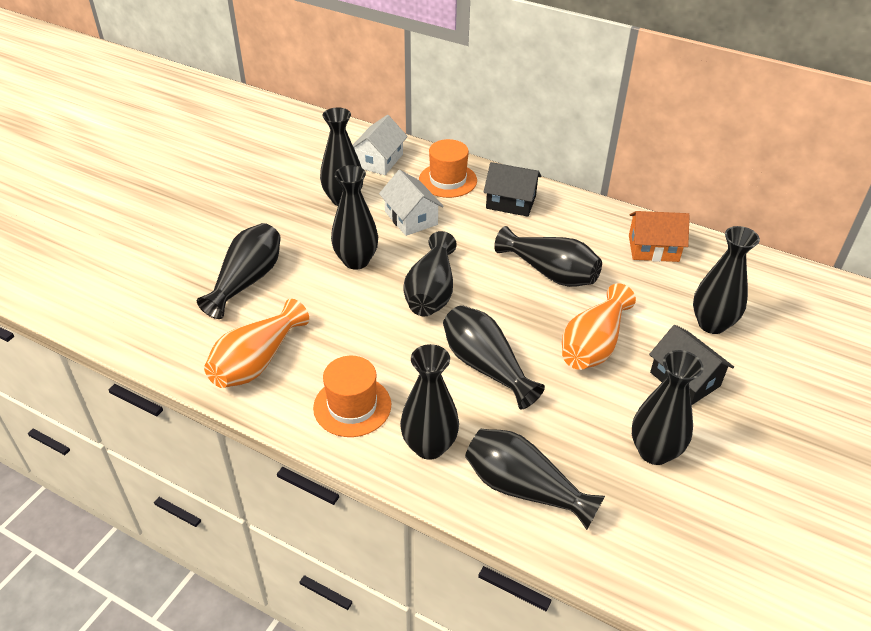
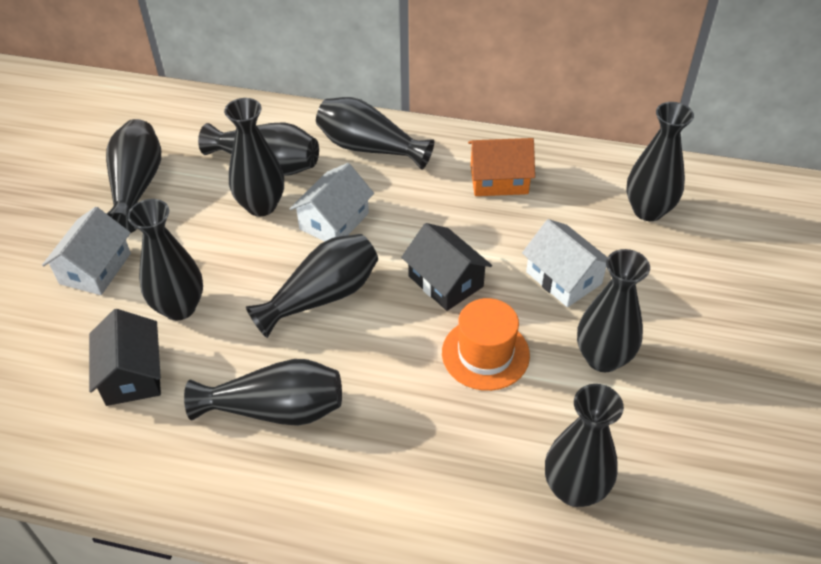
orange hat: [313,356,391,437] [419,139,477,198] = 2 -> [442,298,530,391] = 1
orange vase: [204,299,309,388] [562,283,636,370] = 2 -> none = 0
white house: [353,115,408,175] [379,170,444,236] = 2 -> [42,207,131,295] [290,163,374,242] [522,219,607,307] = 3

